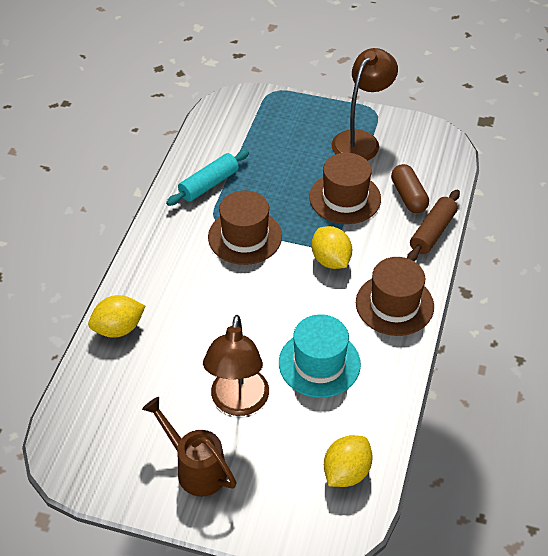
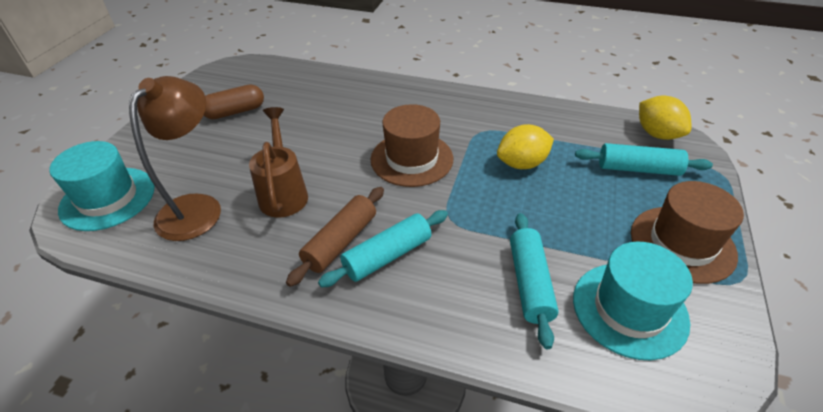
brown hat: [208,190,282,265] [309,153,381,224] [356,257,434,336] = 3 -> [371,104,453,187] [631,181,744,284] = 2
brown lamp: [203,315,269,416] [331,48,398,161] = 2 -> [129,76,221,241] = 1
turquoise hat: [279,314,361,398] = 1 -> [49,141,155,231] [573,242,693,360] = 2
turquoise rolling pin: [166,150,249,206] = 1 -> [318,210,448,288] [510,213,559,349] [575,143,713,176] = 3
yellow lemon: [88,295,145,338] [311,226,352,269] [324,435,373,487] = 3 -> [497,124,554,169] [639,96,691,140] = 2

